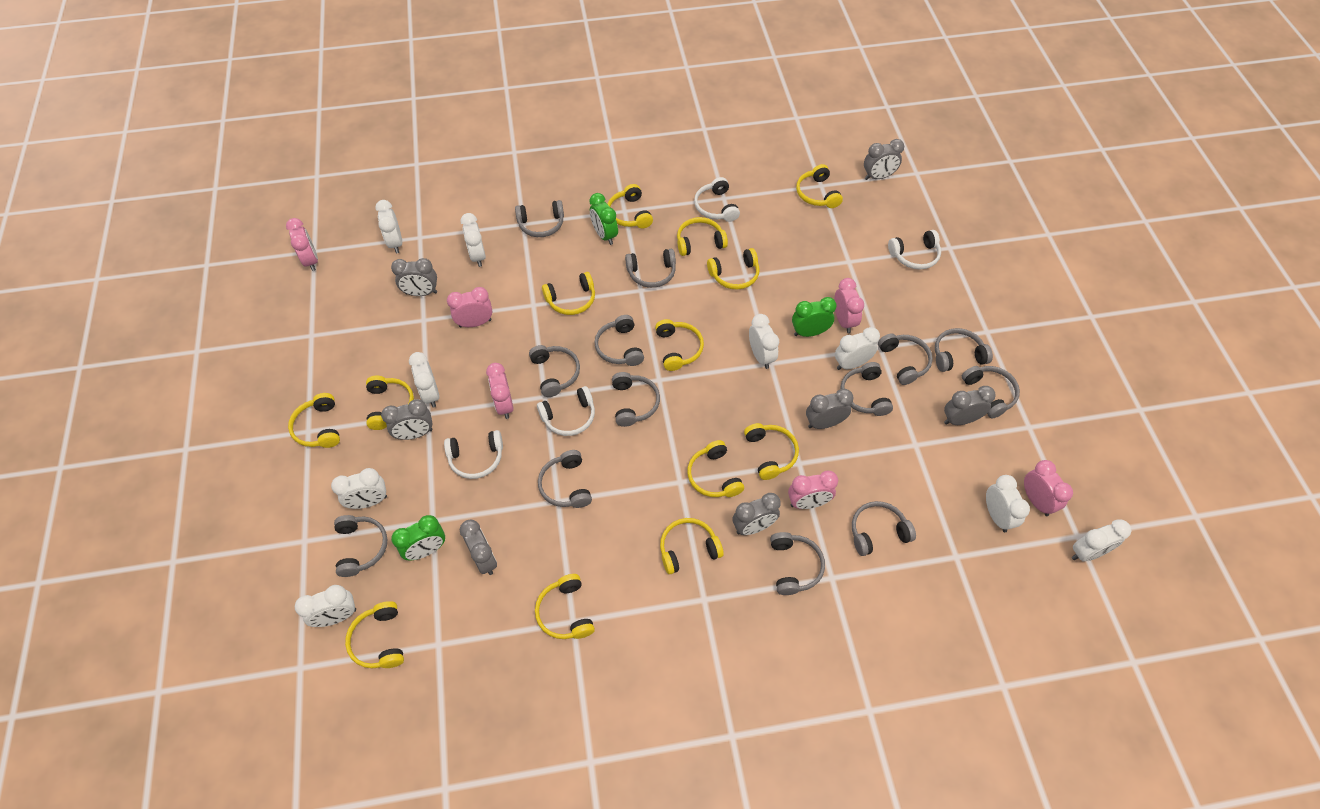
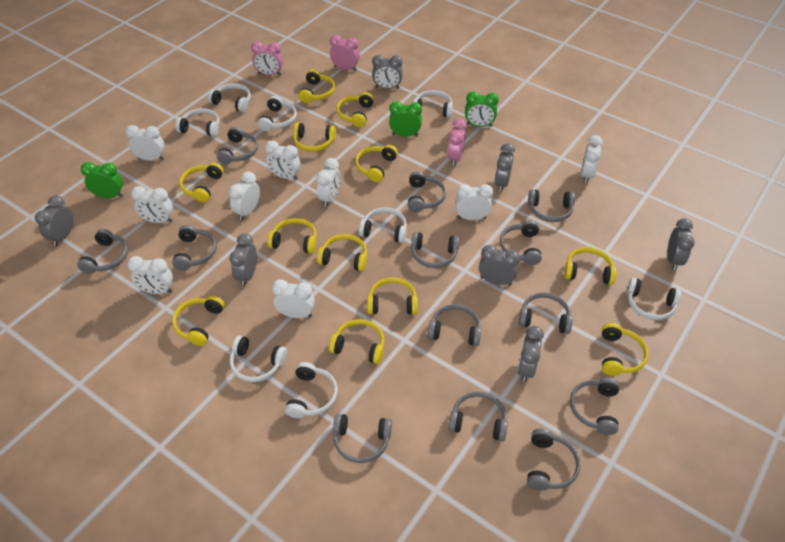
pink clock: [286,218,318,271] [447,287,492,327] [486,363,514,419] [788,471,838,509] [834,278,864,333] [1024,460,1073,516] = 6 -> [251,41,283,75] [330,35,360,71] [447,119,467,166] = 3
white headphones: [444,430,503,479] [537,386,595,436] [694,177,740,222] [888,230,941,270] = 4 -> [176,108,220,137] [208,83,251,112] [230,335,287,382] [258,96,297,131] [285,362,338,418] [359,207,407,243] [413,90,453,118] [627,278,681,320] = 8
yellow headphones: [288,393,340,448] [345,601,404,669] [366,375,414,430] [535,574,595,639] [542,272,595,315] [608,184,653,229] [655,319,704,371] [660,518,724,574] [677,217,728,256] [687,440,744,497] [707,248,759,290] [744,423,799,480] [796,164,843,208] = 13 -> [172,296,225,346] [179,162,224,202] [267,218,317,254] [294,123,336,152] [298,70,335,103] [317,234,367,271] [329,319,384,364] [337,92,374,127] [355,145,398,182] [367,277,418,314] [564,247,616,285] [602,323,649,376] = 12

